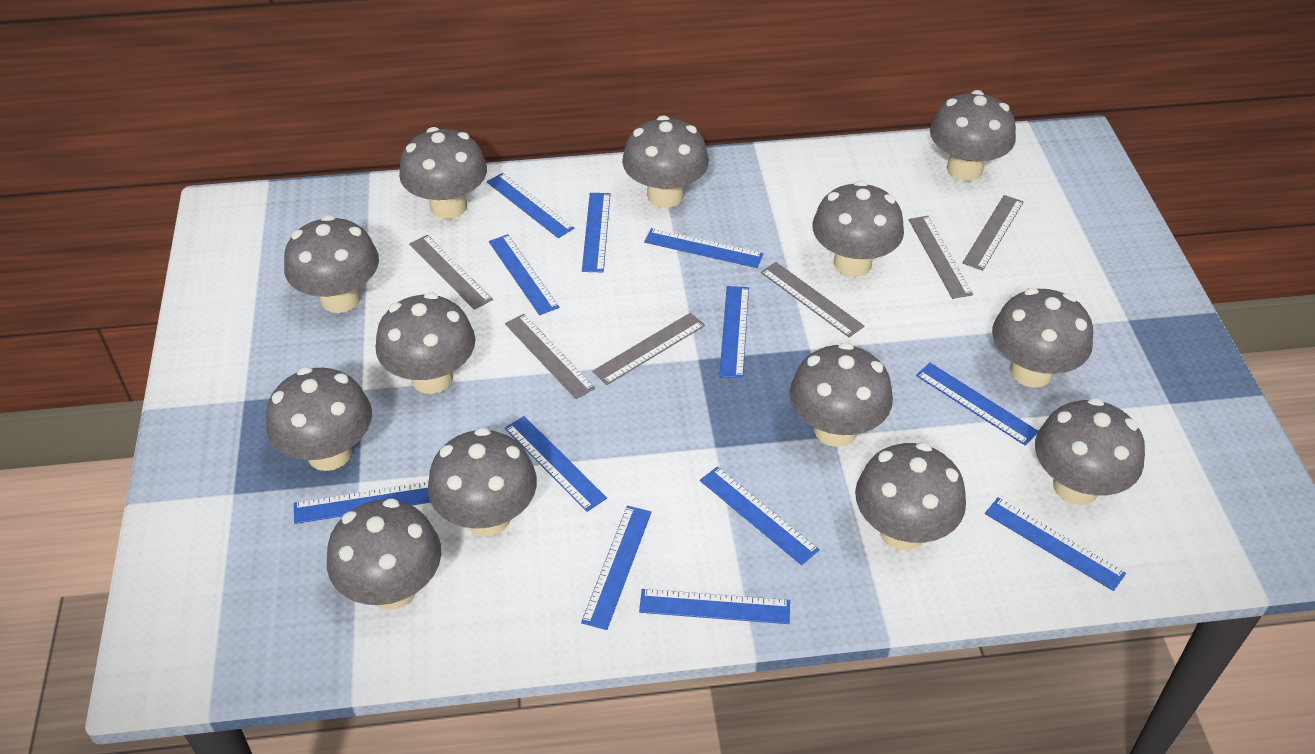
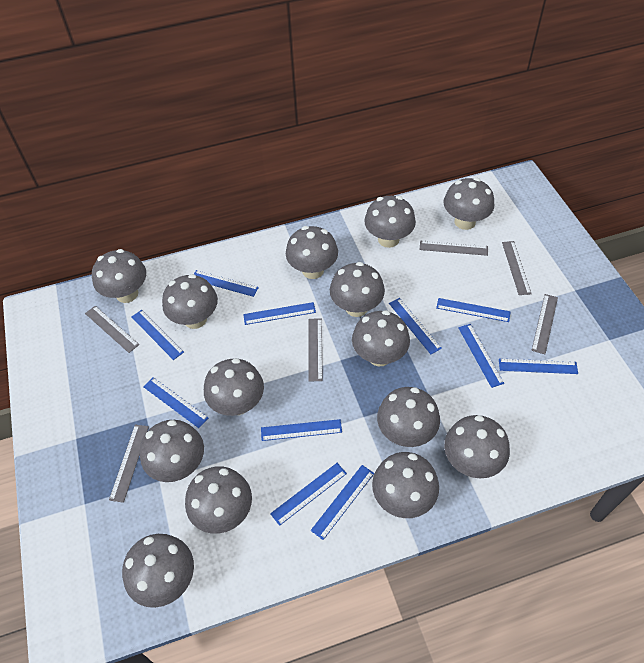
blue ruler: [294,482,431,524] [487,173,574,238] [489,234,559,315] [505,416,607,512] [581,506,651,630] [582,193,610,272] [639,589,790,624] [644,228,763,268] [700,466,819,565] [719,286,749,378] [916,363,1038,445] [985,497,1126,591] = 12 -> [132,310,184,360] [143,377,208,428] [194,270,259,297] [243,302,316,325] [261,419,342,441] [270,463,347,526] [311,465,374,540] [389,298,442,354] [436,298,511,322] [458,324,504,388] [499,359,578,374] = 11
grey mushroom: [266,367,372,471] [284,215,379,313] [327,498,441,610] [375,292,475,394] [399,127,487,219] [428,428,537,536] [622,115,709,208] [790,342,893,447] [812,181,904,277] [855,442,966,550] [930,90,1016,181] [992,288,1093,388] [1035,398,1145,505] = 13 -> [92,249,146,303] [122,534,194,608] [140,420,204,482] [162,274,218,329] [185,466,252,534] [204,358,264,416] [286,226,338,279] [330,262,385,317] [352,310,410,366] [364,196,416,248] [372,452,439,518] [377,387,440,447] [443,178,494,230] [444,415,510,478] = 14

